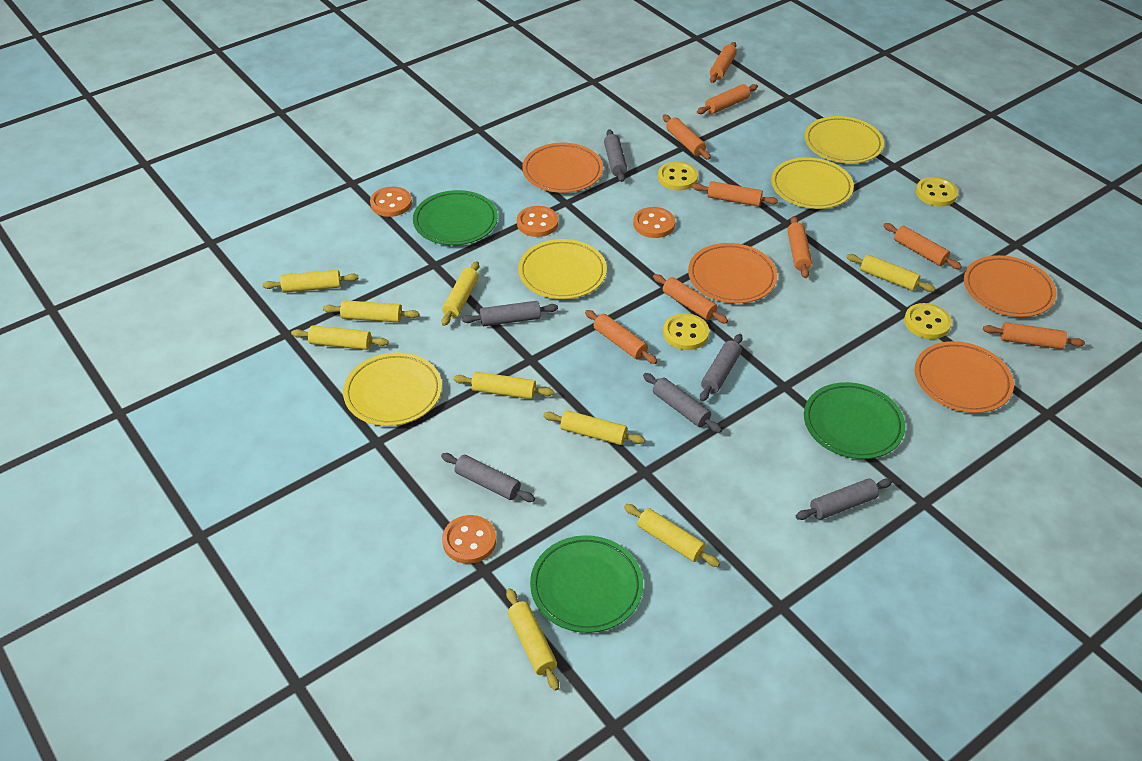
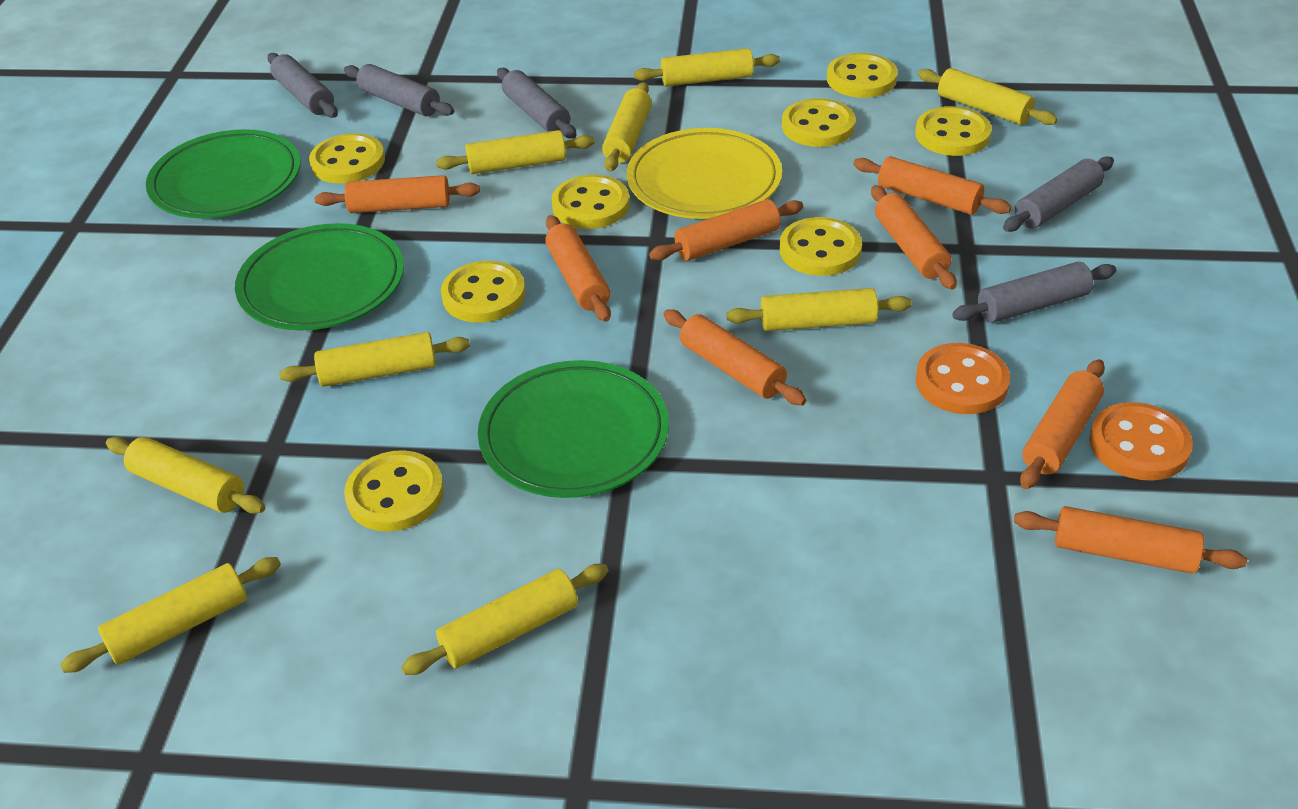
grey rolling pin: [441,453,535,502] [462,301,558,326] [604,129,627,182] [643,373,722,433] [700,334,743,401] [796,478,892,520] = 6 -> [268,53,338,118] [344,64,454,117] [497,68,577,138] [952,262,1116,323] [1003,156,1114,232] = 5
orange button: [370,187,412,217] [442,515,496,564] [517,206,558,237] [633,207,675,238] = 4 -> [916,343,1010,414] [1089,402,1193,481] = 2
orange plate: [522,143,603,193] [688,243,777,303] [915,341,1014,413] [964,255,1056,317] = 4 -> none = 0
orange rolling pin: [585,310,658,364] [653,274,728,323] [663,115,711,160] [692,181,778,207] [697,84,758,114] [710,42,737,83] [787,216,812,278] [883,223,962,269] [983,322,1085,349] = 9 -> [315,175,480,213] [545,215,611,322] [649,199,803,261] [663,309,806,405] [853,156,1011,215] [871,185,957,289] [1014,506,1247,574] [1020,359,1105,489] = 8
yellow button: [658,162,698,190] [663,313,709,350] [904,303,952,339] [916,177,958,206] = 4 -> [309,133,385,183] [344,450,444,532] [441,261,526,323] [552,175,630,229] [780,217,862,276] [782,98,856,147] [827,53,898,98] [915,106,992,156] = 8
yellow plate: [343,353,442,426] [518,239,607,299] [771,157,854,209] [805,116,884,164] = 4 -> [627,128,782,219] = 1

